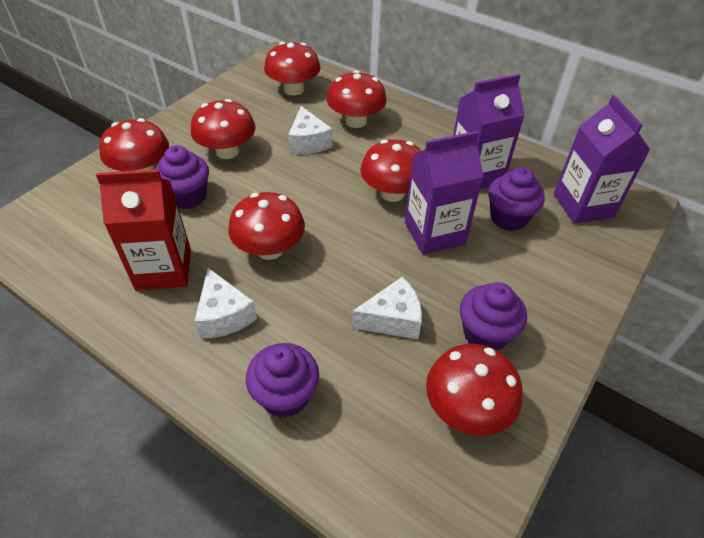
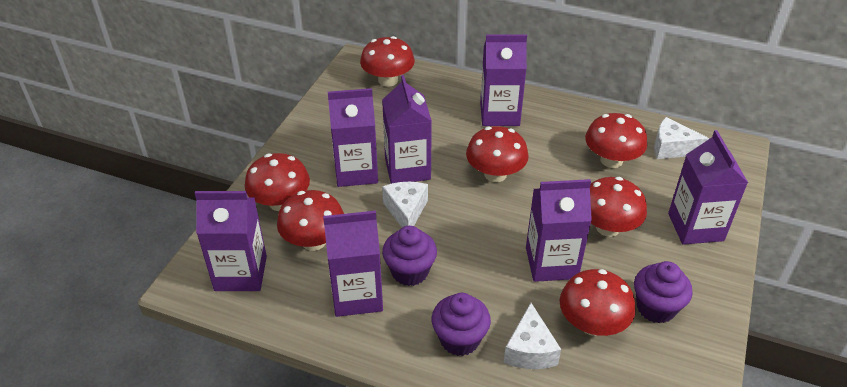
purple carton: [405,131,484,255] [453,74,525,189] [554,95,650,224] = 3 -> [195,191,267,291] [323,211,383,317] [328,88,378,187] [382,75,432,184] [480,34,527,126] [526,179,592,282] [668,130,748,245] = 7
purple cupcake: [155,145,209,209] [246,343,319,418] [460,282,527,351] [488,167,545,231] = 4 -> [382,226,437,286] [432,293,491,356] [634,261,693,323] = 3
red carton: [96,169,191,291] = 1 -> none = 0

